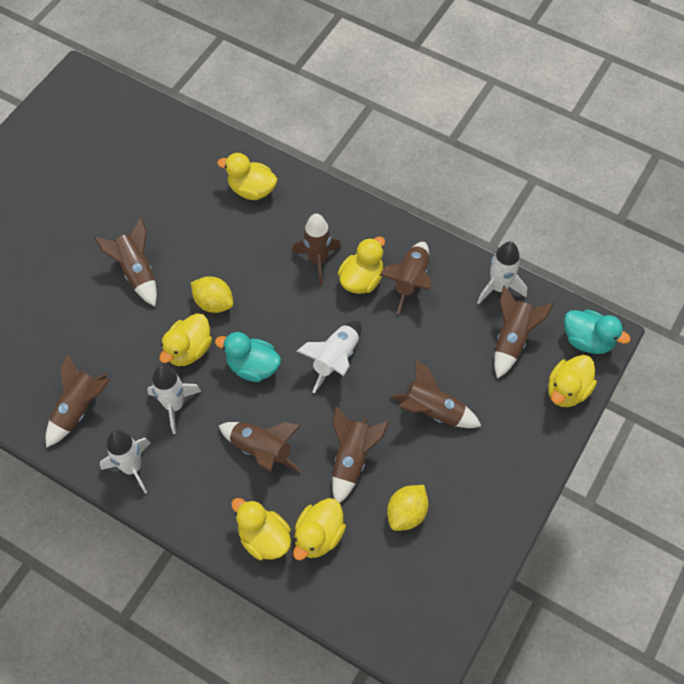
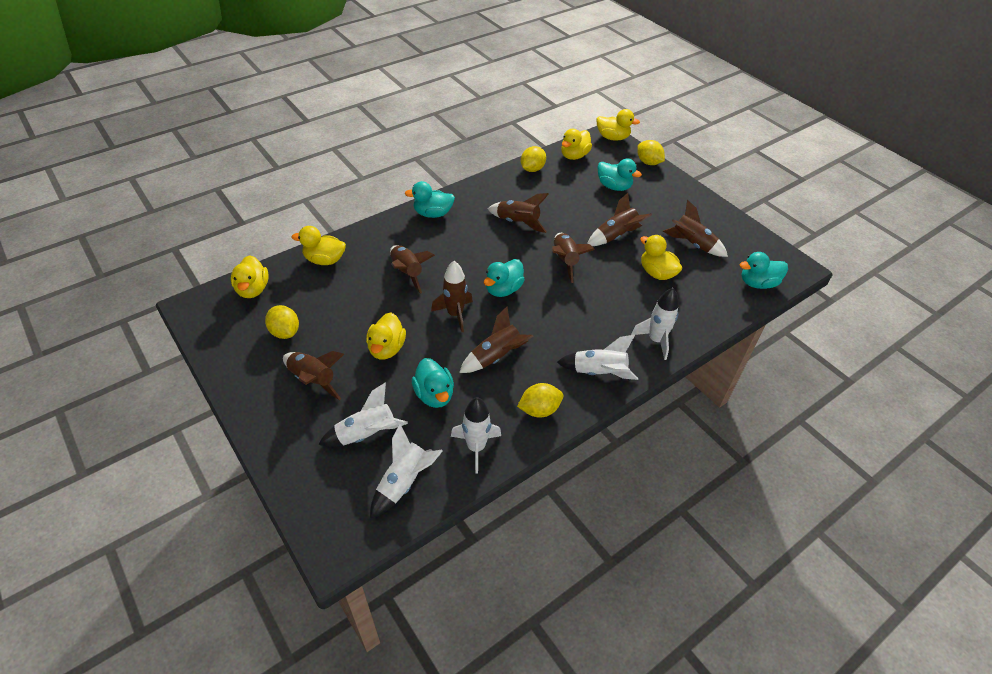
turquoise duck: [215,332,281,382] [564,310,631,354] = 2 -> [405,181,455,218] [412,358,454,408] [484,259,525,297] [597,159,642,191] [740,252,788,289] = 5
white rocket: [100,430,150,494] [147,365,202,434] [297,321,361,393] [477,241,527,304] = 4 -> [318,382,408,447] [370,424,443,519] [451,397,501,474] [557,335,638,380] [631,288,679,360] = 5
yellow lemon: [191,276,233,313] [387,485,429,531] = 2 -> [265,305,299,339] [517,383,563,417] [521,146,546,172] [637,140,665,165] = 4

